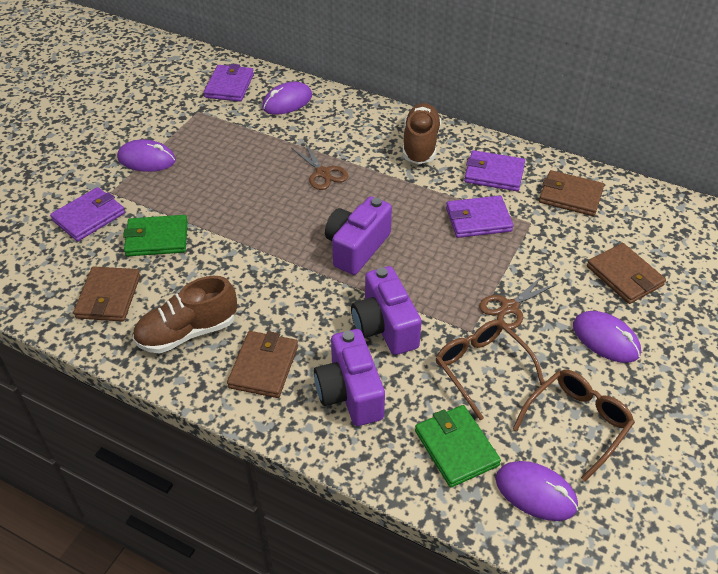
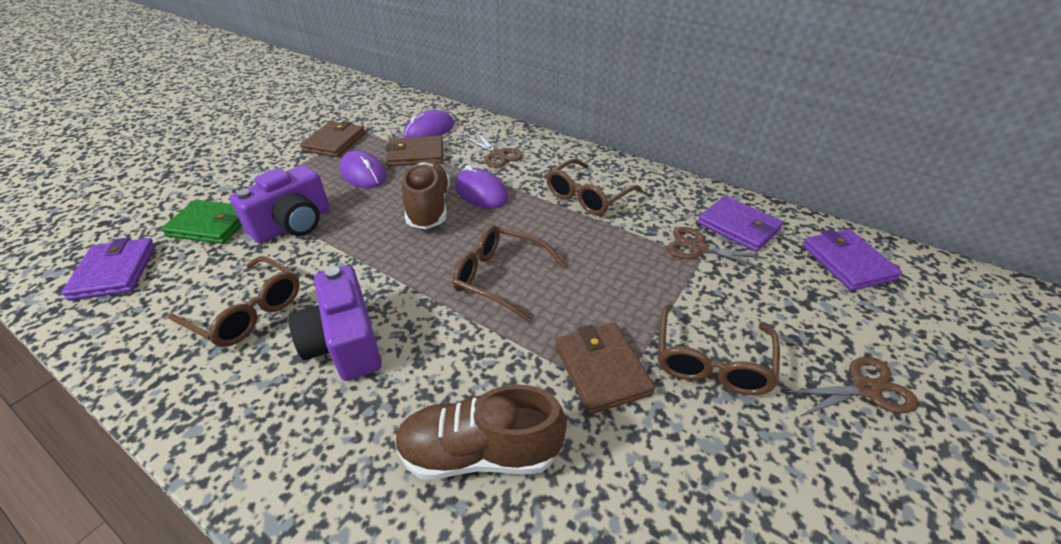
brown glasses: [436,320,545,420] [513,370,635,481] = 2 -> [168,256,300,347] [452,225,565,322] [546,159,642,215] [658,304,780,395] = 4
brown scissors: [291,143,348,190] [479,274,557,330] = 2 -> [464,132,523,168] [667,227,768,270] [783,357,918,417] = 3
brown wallet: [74,266,140,321] [227,331,298,398] [539,170,604,216] [587,243,666,304] = 4 -> [300,121,365,157] [385,135,443,167] [555,323,655,415] = 3
green wallet: [123,215,188,256] [415,405,501,487] = 2 -> [161,200,242,244] = 1
purple camera: [314,329,385,426] [325,196,392,275] [351,266,422,355] = 3 -> [230,165,330,243] [288,265,382,381] = 2
purple mouse: [117,139,176,172] [262,82,312,114] [496,461,578,521] [573,311,641,363] = 4 -> [339,150,387,188] [404,110,454,137] [455,165,508,209] = 3
purple wallet: [50,187,125,241] [204,64,254,102] [446,196,514,238] [464,150,525,191] = 4 -> [61,238,156,301] [697,196,783,252] [803,229,902,291] = 3

